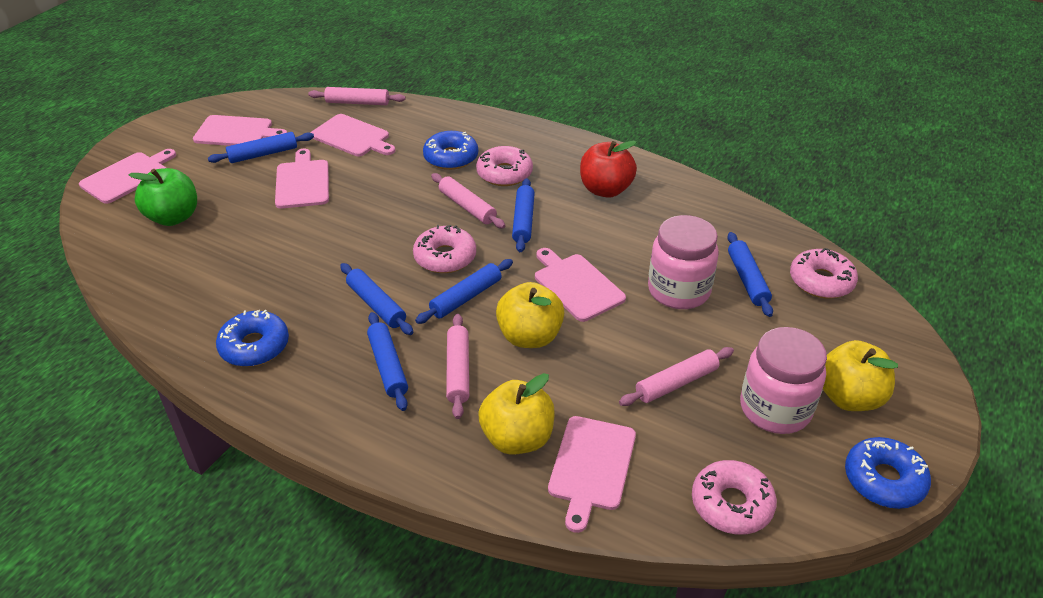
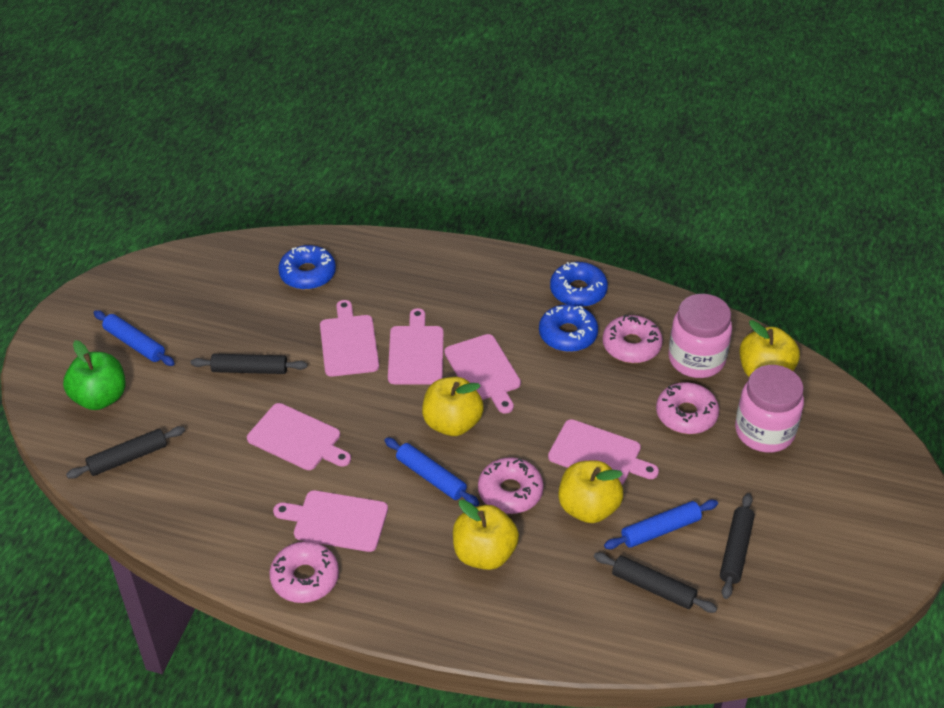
black rolling pin: none = 0 -> [66,426,185,479] [191,354,307,374] [594,552,717,613] [720,493,755,599] = 4
blue rolling pin: [208,132,314,163] [340,263,413,335] [367,312,408,411] [415,259,513,324] [512,178,535,252] [727,232,773,317] = 6 -> [94,310,175,366] [384,437,480,506] [604,500,718,549] = 3
pink rolling pin: [308,87,406,105] [431,173,505,228] [446,314,469,419] [619,347,734,406] = 4 -> none = 0
red apple: [580,141,637,198] = 1 -> none = 0
yellow apple: [479,373,555,455] [496,282,565,348] [823,340,898,411] = 3 -> [422,377,484,436] [453,500,519,570] [558,460,623,523] [740,320,800,377] = 4

